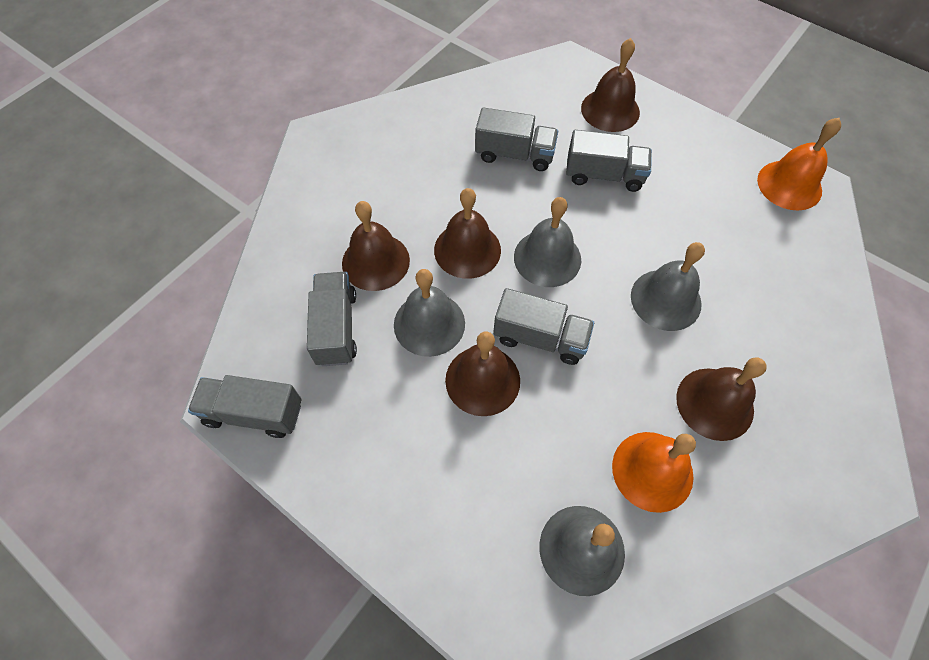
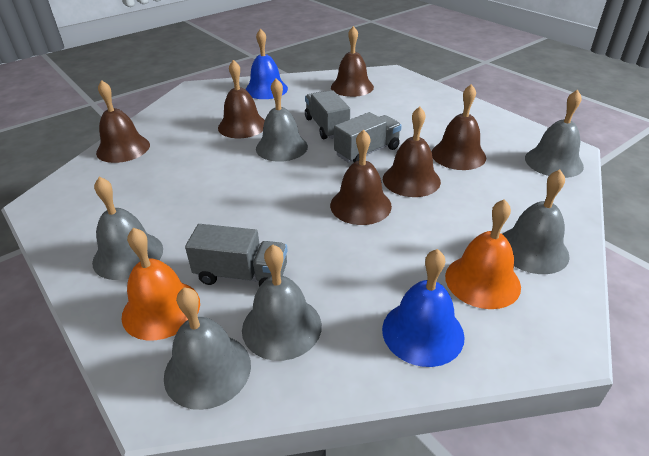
blue bell: none = 0 -> [245,29,288,99] [382,249,465,367] = 2
brown bell: [342,201,410,291] [434,188,501,279] [445,331,520,416] [581,38,640,132] [676,358,767,441] = 5 -> [96,80,150,163] [218,60,265,138] [330,129,392,225] [331,26,374,97] [383,107,441,197] [432,84,486,170] = 6
grey bell: [394,269,465,357] [514,197,581,287] [539,506,625,596] [631,242,705,331] = 4 -> [92,177,163,280] [164,287,251,410] [242,244,322,361] [256,78,308,162] [503,170,570,274] [525,90,584,178] = 6
grey truck: [188,375,302,438] [307,272,357,366] [475,107,558,171] [493,288,594,365] [566,130,652,192] = 5 -> [185,224,288,287] [305,90,350,139] [334,112,402,163] = 3

